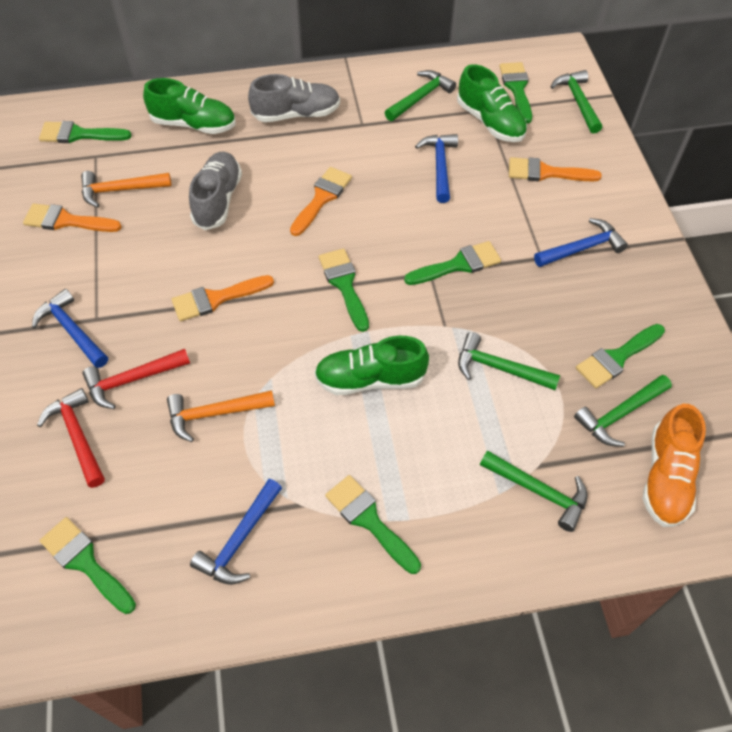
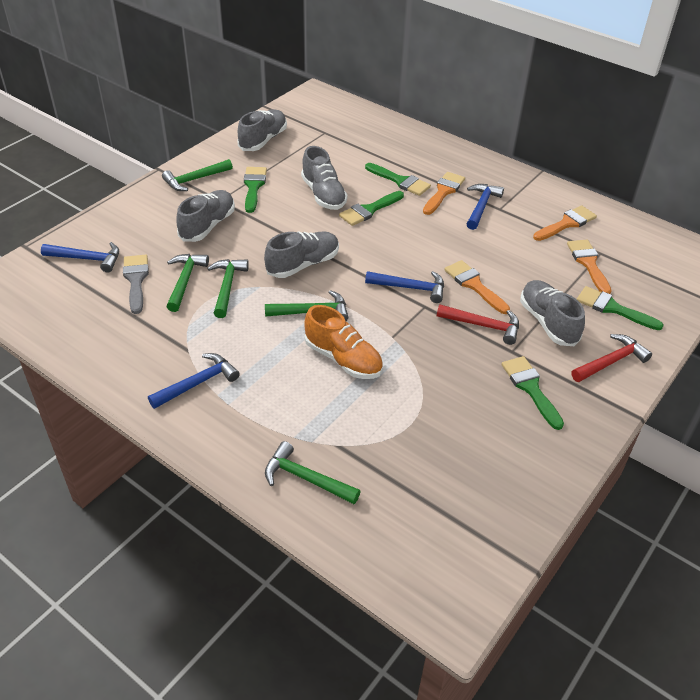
green brush: [39,121,131,143] [40,517,136,614] [319,248,369,332] [325,475,421,574] [404,241,501,285] [499,62,532,123] [576,324,665,388] = 7 -> [244,167,267,213] [339,191,404,226] [365,163,431,196] [502,356,564,430] [577,286,664,330] = 5
green shoe: [143,78,236,134] [314,336,429,395] [457,64,527,142] = 3 -> none = 0
grey brush: none = 0 -> [123,255,149,314] = 1
grey shoe: [189,152,242,230] [248,74,340,122] = 2 -> [176,190,235,242] [237,109,287,151] [264,231,339,278] [301,146,348,210] [520,280,585,346] = 5
orange hammer: [81,171,171,208] [167,390,275,442] = 2 -> none = 0

